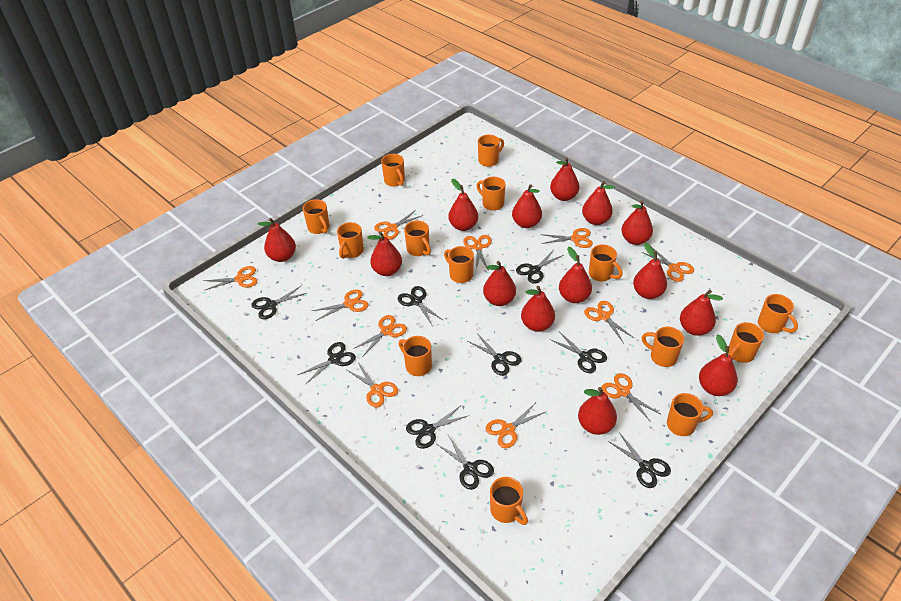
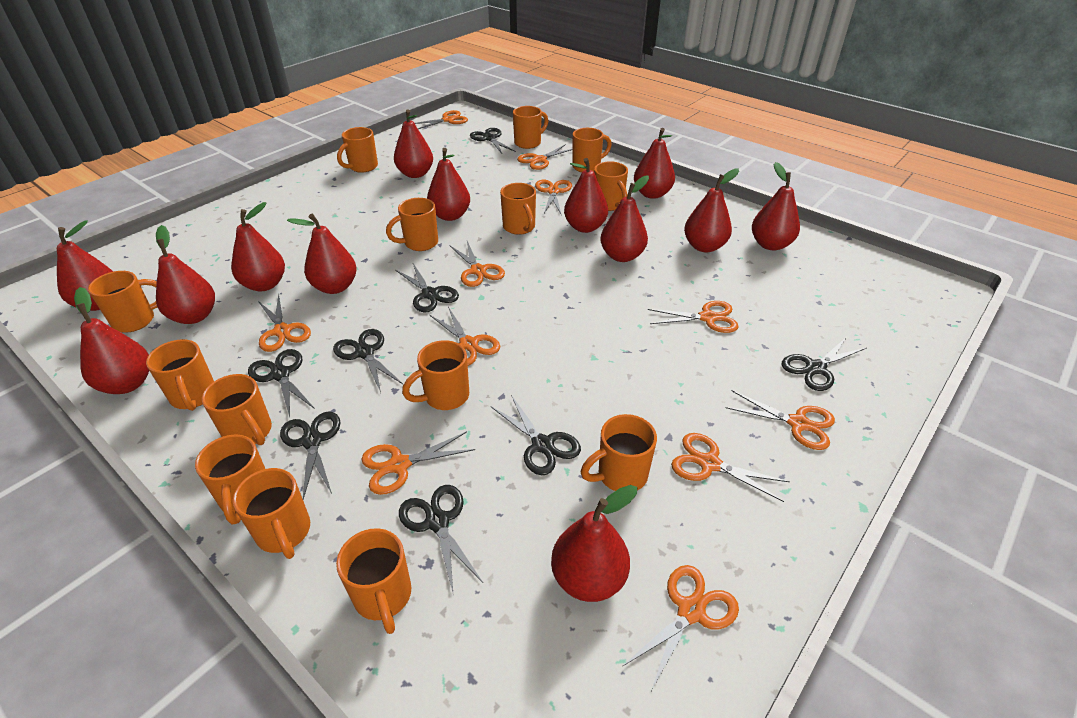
black scissors: [251,285,306,319] [298,342,356,385] [398,286,443,325] [406,406,469,449] [437,435,494,490] [468,333,522,376] [516,250,563,284] [551,332,607,373] [608,432,671,488] = 9 -> [248,349,315,417] [280,411,341,499] [333,329,403,393] [395,263,459,312] [399,485,483,596] [470,128,516,154] [491,395,581,475] [782,337,867,391] = 8
red pear: [257,218,296,262] [368,231,402,276] [448,179,478,231] [483,261,516,306] [512,184,542,228] [521,286,555,332] [550,157,579,201] [559,247,592,303] [578,387,617,435] [582,181,615,225] [621,200,653,245] [633,243,667,299] [680,290,723,336] [699,334,738,396] = 14 -> [57,220,113,311] [74,287,149,394] [156,225,215,324] [231,202,285,291] [287,214,357,294] [394,109,433,178] [427,148,470,221] [551,485,637,602] [564,158,608,233] [601,175,649,262] [634,128,675,199] [684,168,739,252] [752,162,800,250] = 13

